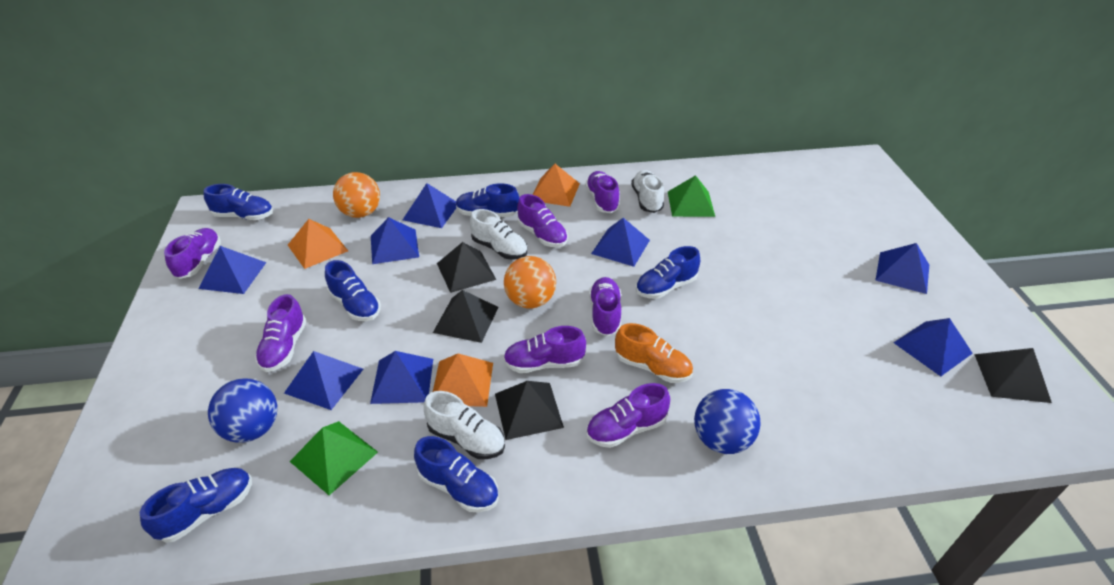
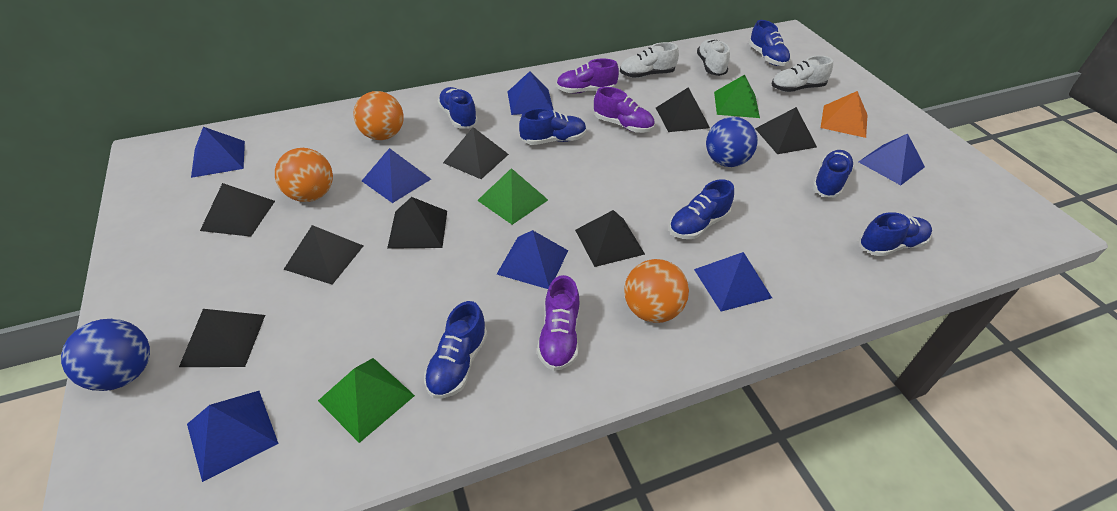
black pyramid: [433,290,499,343] [437,242,496,293] [495,381,564,440] [974,348,1052,403] = 4 -> [179,309,265,367] [200,183,275,237] [283,225,363,285] [387,197,447,249] [443,127,509,179] [575,210,645,267] [656,87,710,132] [755,107,817,154] = 8
blue pyramid: [198,246,267,294] [284,351,363,410] [370,351,433,404] [371,217,419,264] [403,183,456,228] [591,218,650,267] [875,243,929,294] [894,318,973,376] = 8 -> [187,391,279,482] [191,127,245,178] [362,148,431,203] [497,230,568,289] [508,71,554,115] [694,252,772,311] [858,134,925,185] = 7
blue shoe: [140,468,252,543] [204,184,273,220] [325,260,381,321] [414,436,499,512] [456,183,519,217] [636,246,700,299] = 6 -> [424,301,487,399] [438,87,478,128] [519,108,587,145] [669,179,734,239] [749,20,791,66] [813,150,854,198] [859,212,932,257] = 7
green pyramid: [289,421,378,495] [668,175,715,217] = 2 -> [318,358,415,443] [477,168,548,225] [714,75,760,118] = 3
orange ball: [333,172,380,218] [504,256,556,309] = 2 -> [275,148,333,202] [353,91,404,140] [624,259,689,323] = 3
orange pyramid: [288,219,348,269] [433,354,493,407] [532,164,580,207] = 3 -> [821,91,867,138] = 1
orange shoe: [615,323,693,383] = 1 -> none = 0
purple shoe: [164,228,221,279] [255,294,307,372] [503,326,586,373] [517,194,568,247] [585,171,620,213] [586,383,670,448] [589,277,621,336] = 7 -> [537,275,579,371] [556,59,619,93] [594,87,655,133] = 3

